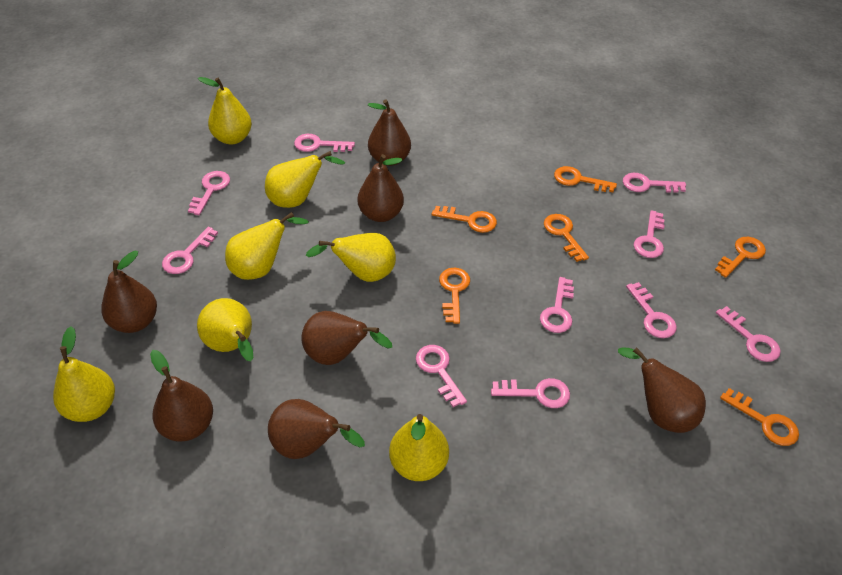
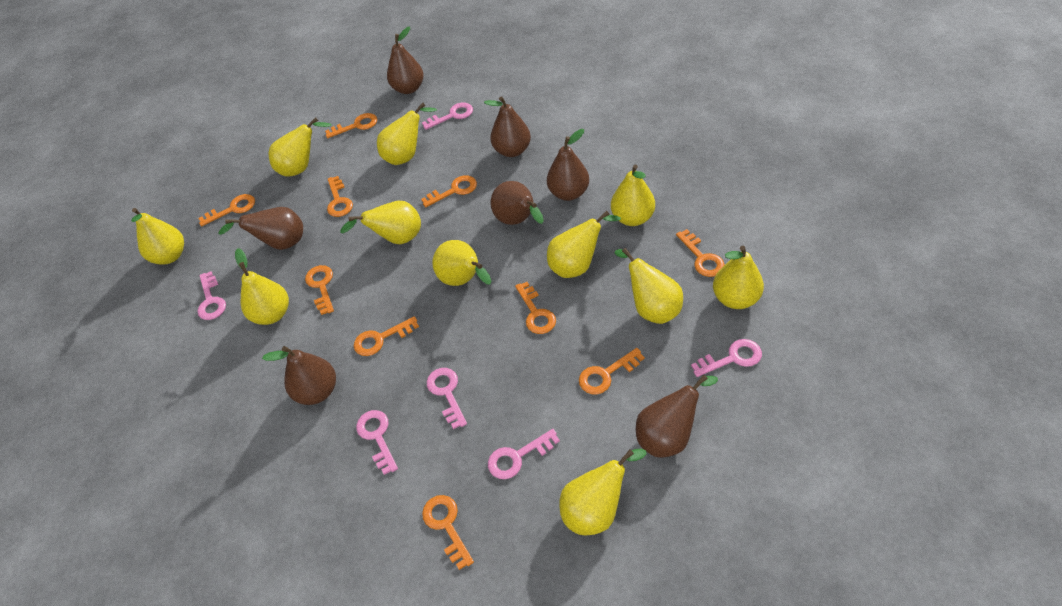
orange key: [432,206,497,233] [439,268,470,324] [544,214,589,262] [554,166,617,192] [715,237,766,278] [720,388,799,446] = 6 -> [199,194,255,226] [305,265,334,315] [325,113,377,138] [327,176,353,217] [354,316,419,356] [421,175,477,207] [422,495,474,570] [515,282,556,334] [579,348,645,394] [676,229,725,277] = 10
pink key: [162,227,218,274] [188,171,230,215] [294,134,355,152] [416,345,467,407] [491,378,570,408] [540,277,574,333] [623,173,686,193] [626,282,677,338] [634,210,665,258] [716,306,781,362] = 10 -> [198,271,226,320] [356,410,398,475] [422,103,473,130] [427,368,467,429] [488,429,560,479] [691,339,762,377] = 6
yellow pear: [53,326,115,422] [197,298,253,362] [198,77,252,144] [225,212,309,280] [265,151,345,208] [306,233,396,282] [389,414,449,481] = 7 -> [131,208,184,265] [235,248,289,325] [268,117,332,177] [340,201,421,244] [377,103,437,165] [432,240,491,286] [547,211,621,278] [559,449,647,535] [611,164,655,226] [614,248,683,324] [713,246,764,309] = 11

